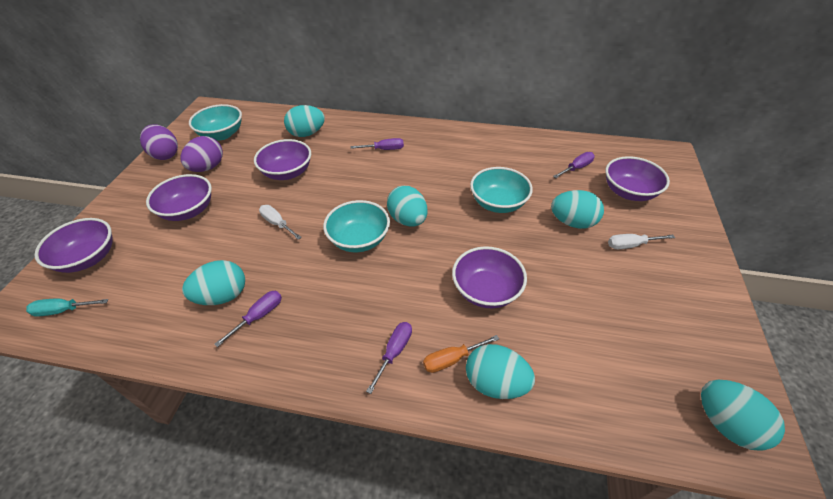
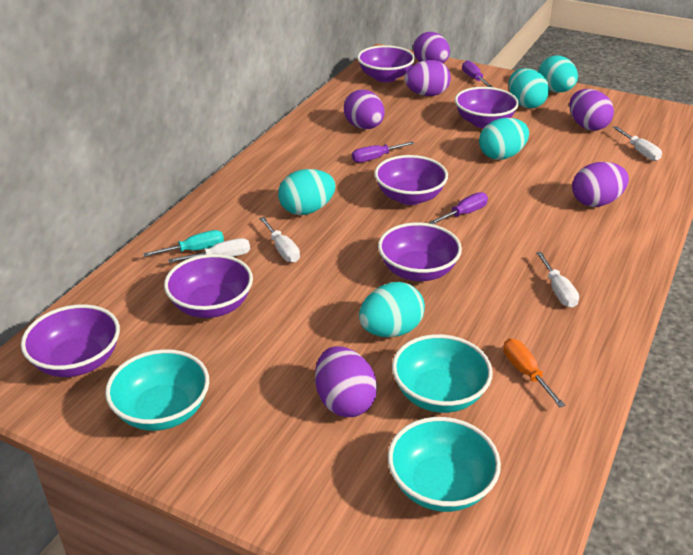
purple bowl: [34,218,112,273] [146,174,212,221] [254,139,311,180] [452,246,527,308] [605,156,670,201] = 5 -> [21,304,120,377] [164,254,253,318] [357,45,415,82] [374,155,448,205] [378,223,462,281] [455,87,519,128] = 6
purple egg: [140,125,178,160] [181,136,223,172] = 2 -> [315,346,377,417] [344,89,384,129] [404,60,451,96] [413,32,450,63] [570,89,614,131] [572,162,629,207] = 6
purple screwdriver: [214,291,282,347] [350,138,404,150] [366,322,412,394] [553,152,595,178] = 4 -> [352,141,415,163] [429,192,488,224] [462,60,492,87] = 3
turquoise egg: [182,260,245,305] [284,105,325,137] [387,186,428,226] [466,344,535,399] [551,190,604,229] [701,380,785,451] = 6 -> [278,169,336,215] [359,282,425,337] [479,118,529,160] [509,68,549,108] [538,56,578,92] = 5
white screwdriver: [259,205,302,240] [608,234,675,249] = 2 -> [168,238,250,263] [259,217,300,262] [536,252,579,308] [613,126,662,161] = 4

